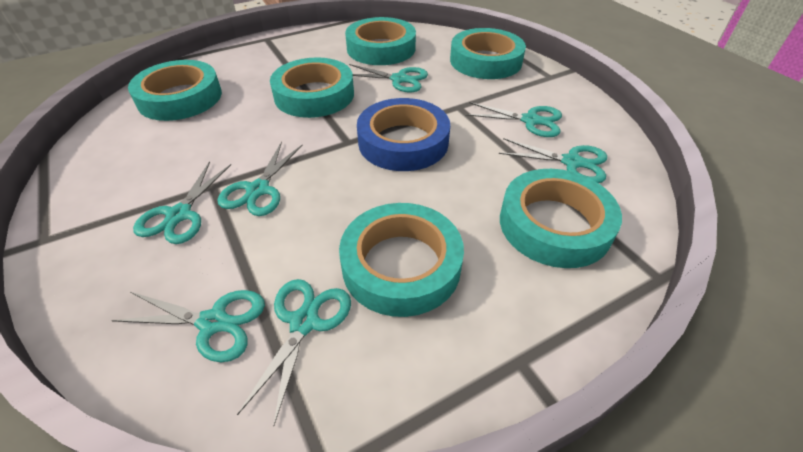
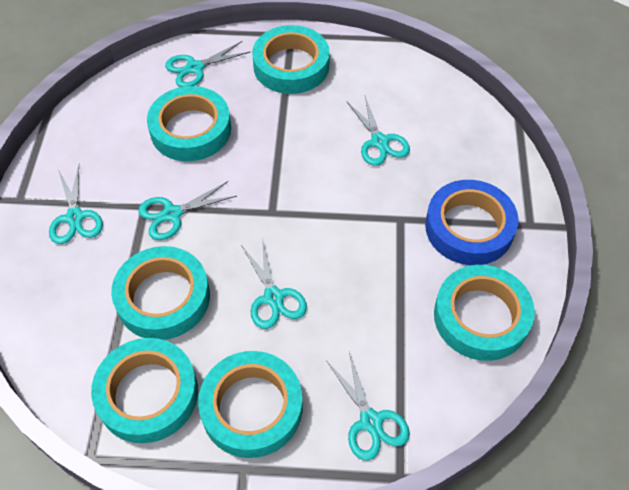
turquoise scissors: [111,290,265,362] [133,161,231,244] [217,141,303,216] [237,279,351,427] [349,64,428,93] [465,102,562,137] [499,138,607,183] = 7 -> [49,165,103,244] [138,181,237,240] [165,41,250,87] [241,237,307,329] [326,352,410,461] [346,96,410,166] = 6

